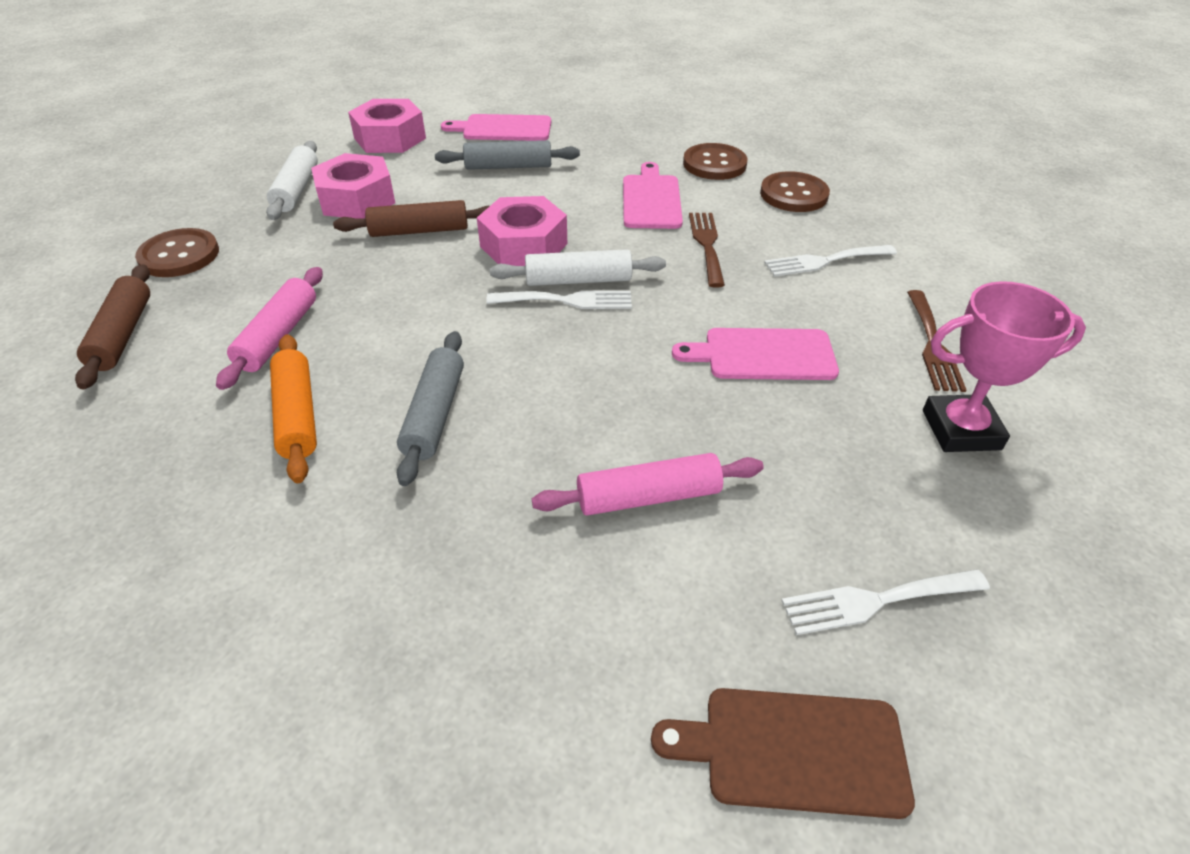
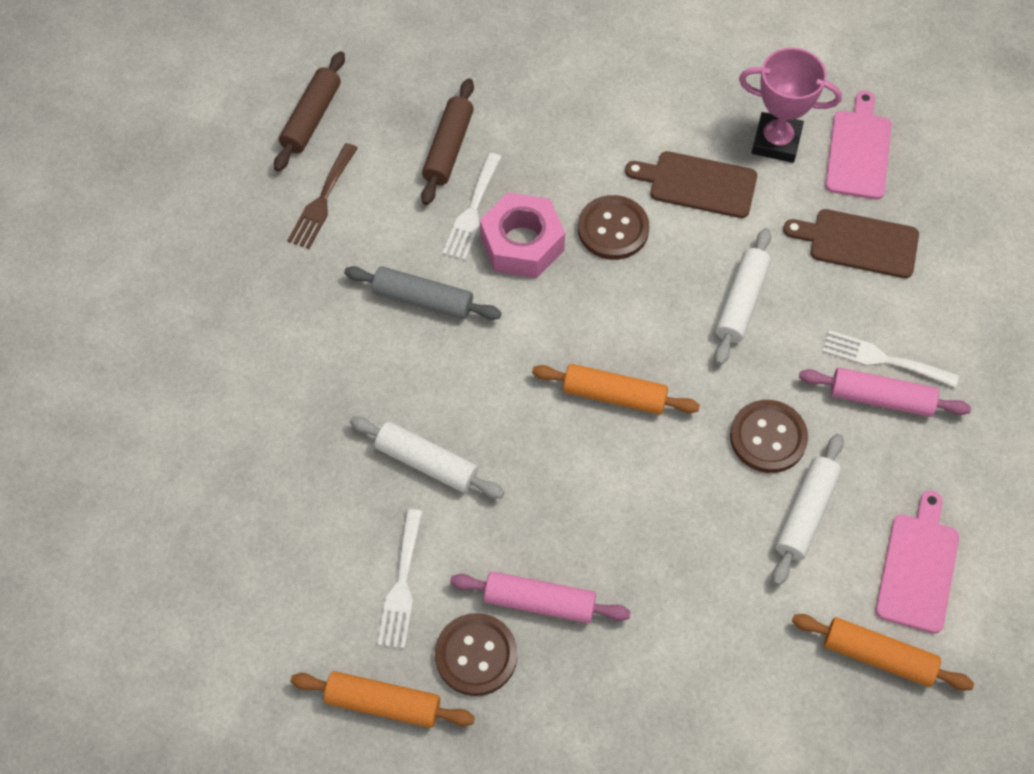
brown cutting board: [651,688,915,819] = 1 -> [625,151,757,218] [783,209,919,278] = 2
brown fork: [689,213,725,288] [907,290,966,392] = 2 -> [287,143,358,249] = 1
grey rolling pin: [397,331,464,486] [435,140,580,170] = 2 -> [344,266,502,320] = 1
orange rolling pin: [270,334,317,483] = 1 -> [291,671,475,728] [532,364,700,415] [792,614,974,691] = 3
pink cutting board: [441,114,551,141] [623,162,683,229] [672,328,839,380] = 3 -> [825,91,892,199] [875,490,959,634] = 2
pink nut: [311,153,395,219] [348,99,426,153] [477,196,567,266] = 3 -> [480,192,565,278] = 1
white rolling pin: [266,141,318,220] [490,249,666,286] = 2 -> [350,416,504,498] [715,228,771,365] [772,434,844,586] = 3

